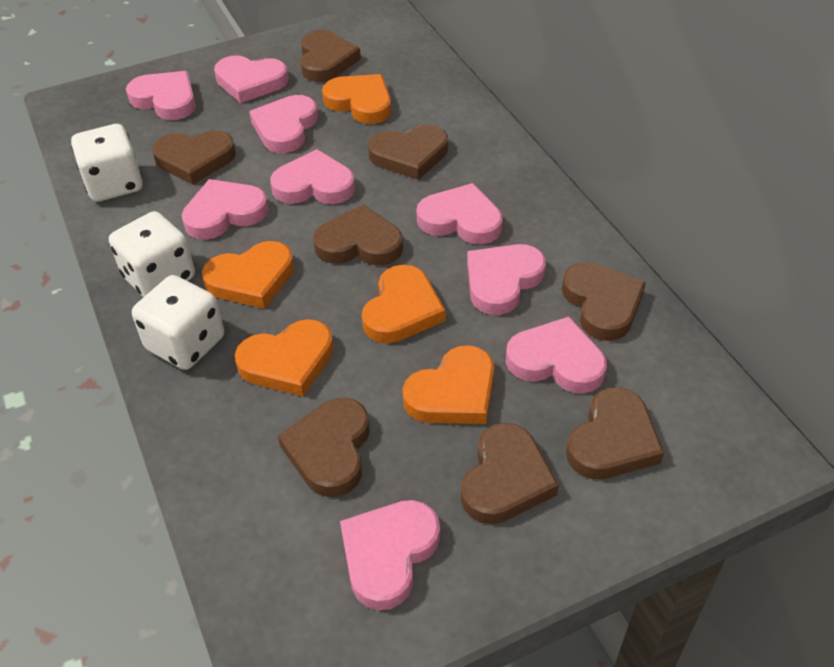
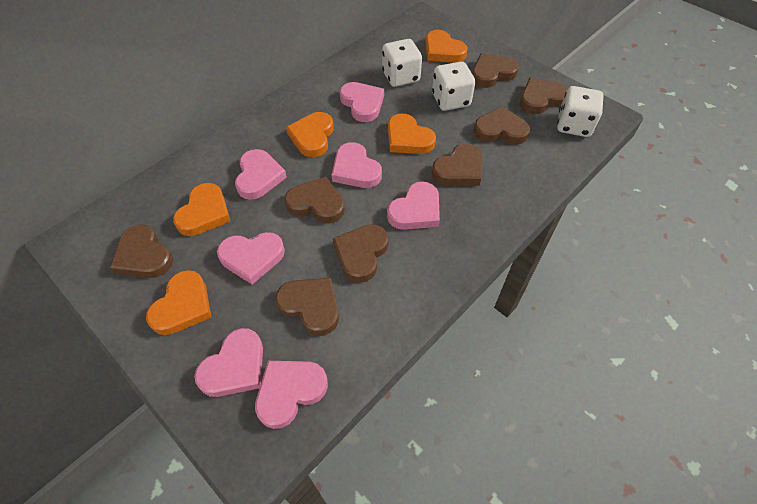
pink heart: [126,71,196,120] [182,179,269,240] [214,56,289,103] [249,95,318,153] [270,149,355,204] [340,500,440,610] [416,183,503,244] [467,244,546,315] [506,317,607,394] = 9 -> [194,328,263,397] [217,232,285,284] [235,149,287,200] [255,361,328,429] [332,142,382,188] [340,82,384,122] [387,181,440,230] = 7

